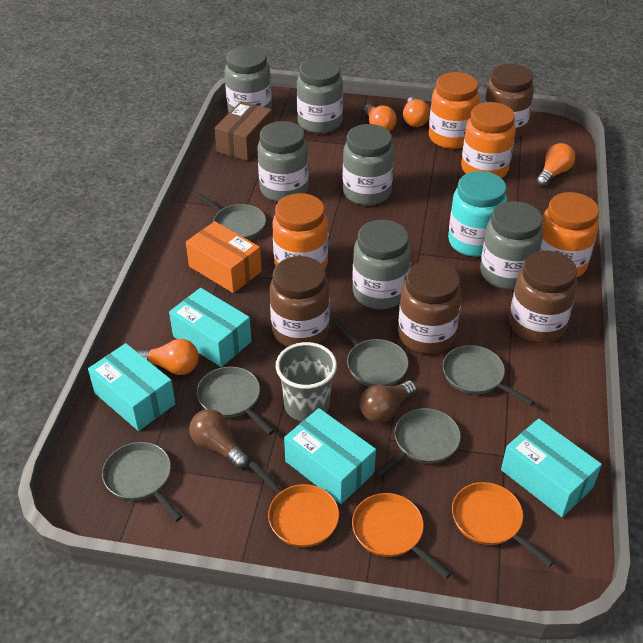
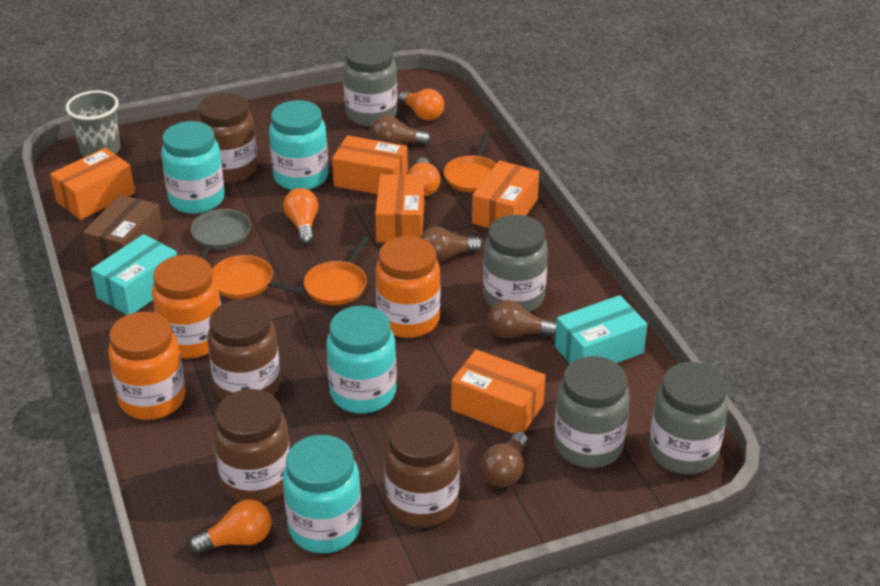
brown light bulb: [189,409,249,469] [360,380,417,423] = 2 -> [371,115,431,145] [420,227,483,263] [480,431,528,487] [488,300,556,338] = 4
grey jar: [225,46,272,113] [257,121,309,202] [297,58,343,134] [343,124,394,206] [352,220,411,310] [480,201,543,289] = 6 -> [343,41,397,126] [483,215,548,312] [554,356,630,468] [649,362,728,475] = 4
grey pan: [102,442,182,522] [195,193,266,240] [197,366,274,435] [331,318,409,387] [373,408,461,478] [443,345,535,406] = 6 -> [190,209,251,259] = 1
orange box: [186,221,262,293] = 1 -> [50,148,135,220] [332,135,408,194] [375,174,424,243] [451,349,546,434] [472,160,539,228] = 5
orange jar: [272,193,328,269] [429,72,480,149] [461,102,516,178] [540,192,599,278] = 4 -> [108,311,186,420] [152,255,221,358] [376,236,441,338] = 3
turquoise box: [88,343,176,431] [169,288,252,367] [284,408,376,504] [501,419,602,517] = 4 -> [91,234,177,315] [555,295,647,364] = 2
turquoise jar: [448,171,507,257] = 1 -> [161,121,225,214] [269,100,328,190] [283,435,362,553] [326,306,397,414] = 4

